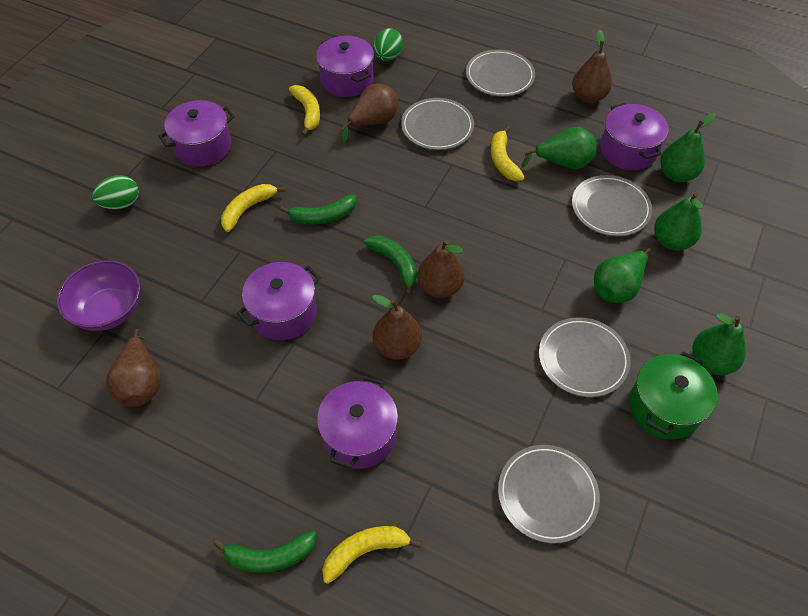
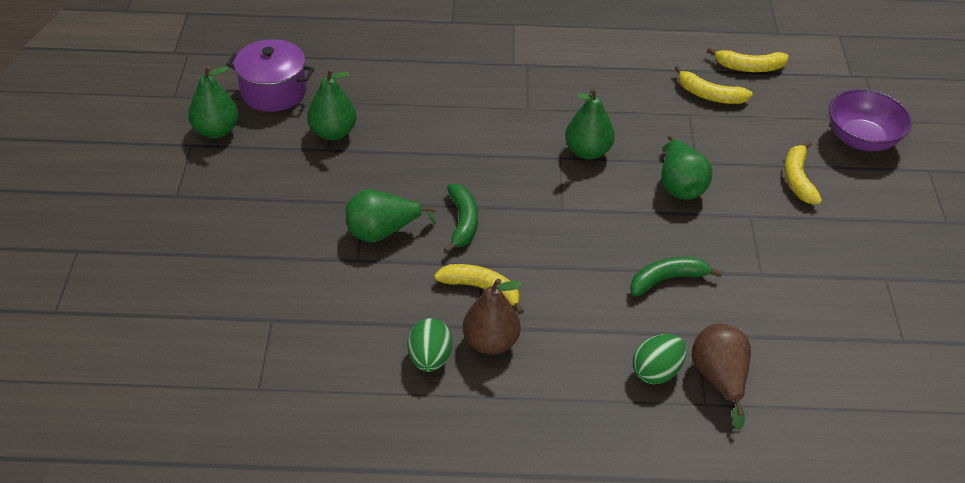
brown pear: [106,329,161,407] [341,84,398,143] [372,294,422,360] [418,240,464,298] [572,30,612,103] = 5 -> [463,278,522,355] [692,323,751,430] = 2
green banana: [213,531,317,573] [280,195,357,224] [364,235,417,296] = 3 -> [444,184,478,254] [630,257,723,296] = 2
green pot: [629,352,718,440] = 1 -> none = 0
grey plate: [401,98,474,150] [466,49,535,97] [498,445,600,543] [539,317,631,397] [572,175,652,236] = 5 -> none = 0
purple pot: [158,100,235,166] [237,262,321,340] [316,36,374,97] [317,376,398,469] [600,103,668,170] = 5 -> [226,39,314,112] = 1

